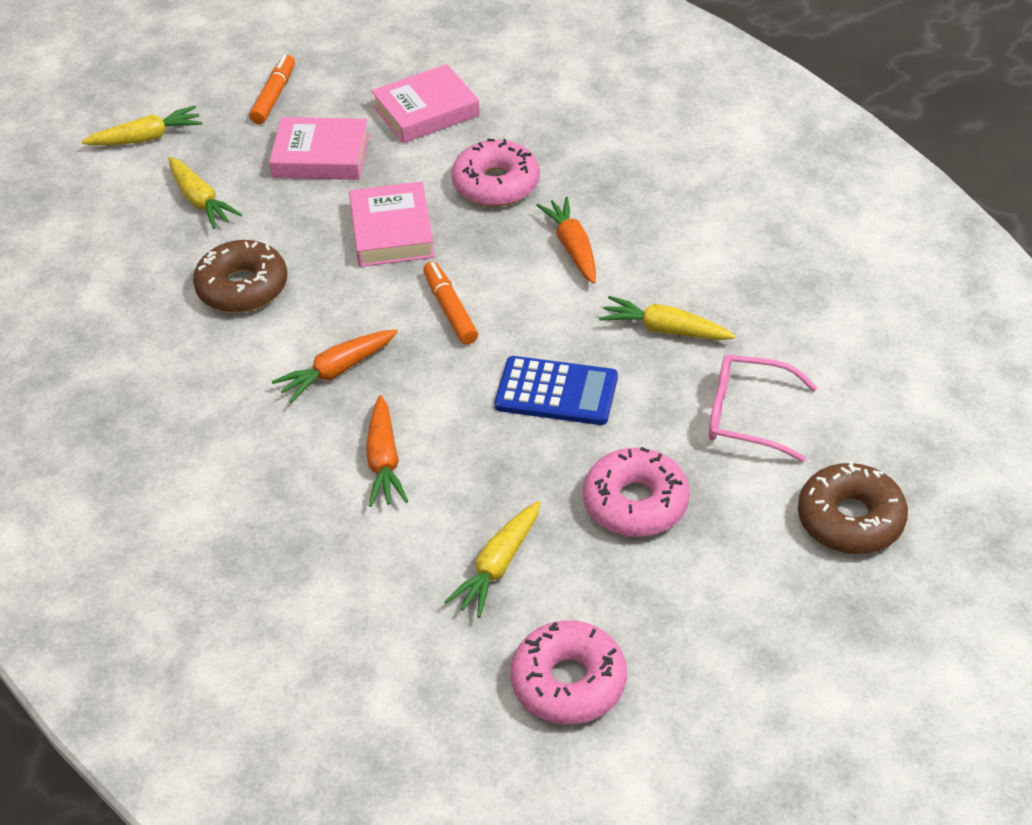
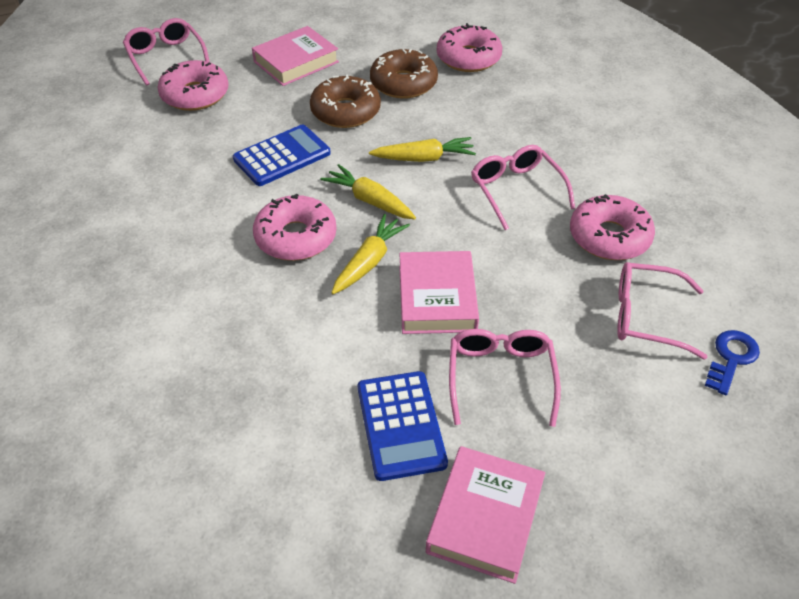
blue calculator: [494,356,618,425] = 1 -> [233,125,331,186] [358,371,448,481] = 2
blue key: none = 0 -> [705,330,760,395] = 1
orange carrot: [272,329,398,403] [366,395,408,507] [536,197,596,284] = 3 -> none = 0
orange marker: [249,54,295,124] [423,261,478,345] = 2 -> none = 0
pink donut: [451,139,540,207] [511,620,627,724] [583,447,690,537] = 3 -> [157,60,228,111] [253,194,336,261] [437,23,502,72] [570,194,655,260] = 4
pink glasses: [709,354,817,462] = 1 -> [123,18,210,86] [449,329,561,427] [471,145,575,230] [617,262,707,360] = 4
yellow carrot: [81,106,202,145] [168,157,242,229] [444,501,540,618] [599,296,736,340] = 4 -> [320,164,416,219] [331,214,410,294] [369,137,476,162] = 3

